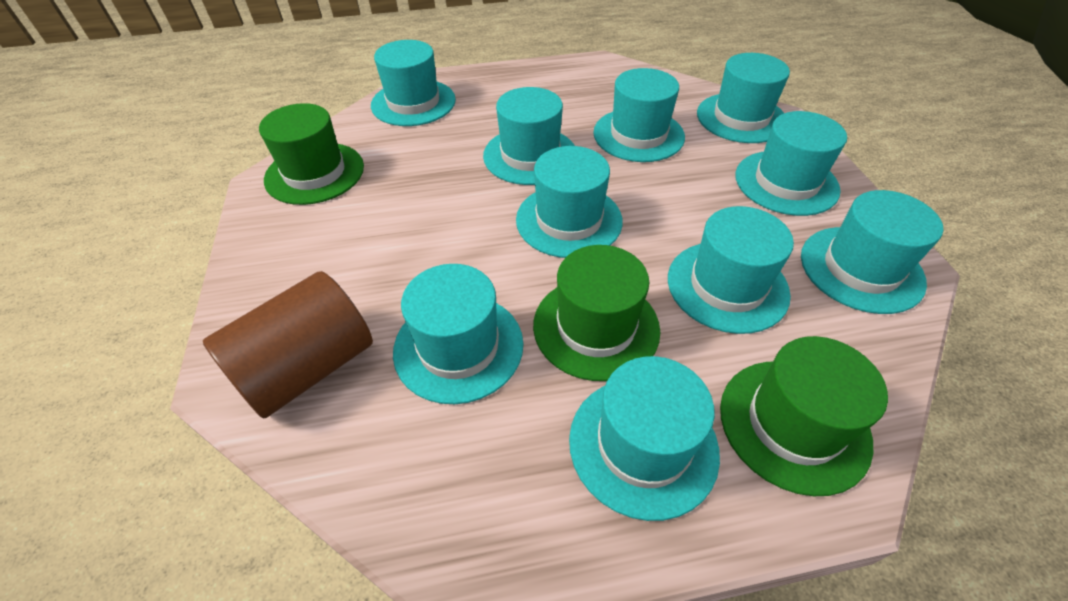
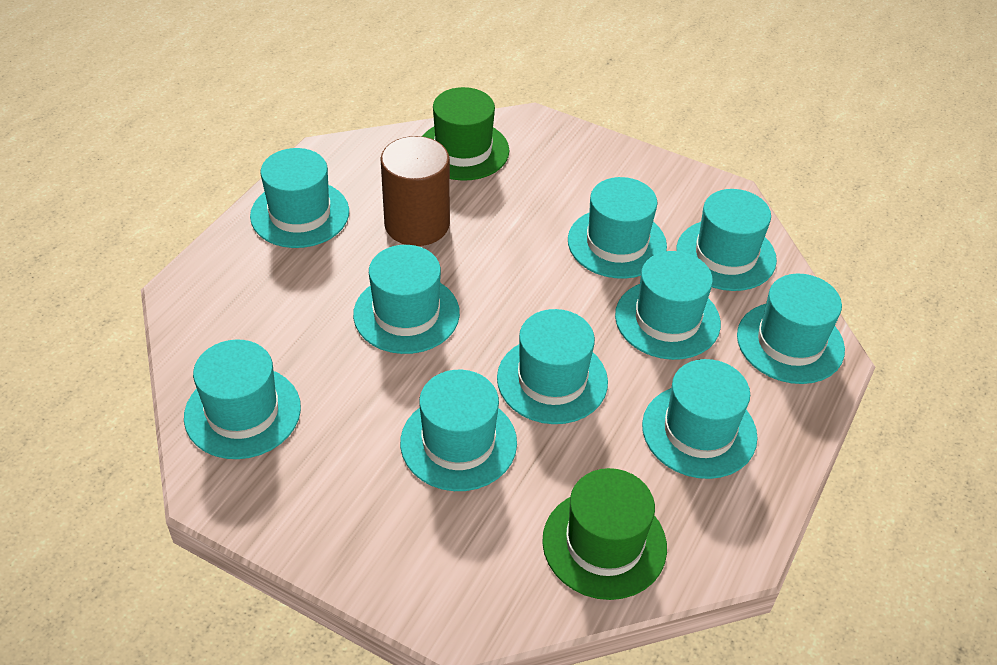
green hat: [259,103,364,205] [533,245,660,381] [720,336,888,496] = 3 -> [422,87,510,181] [542,468,667,600] = 2

